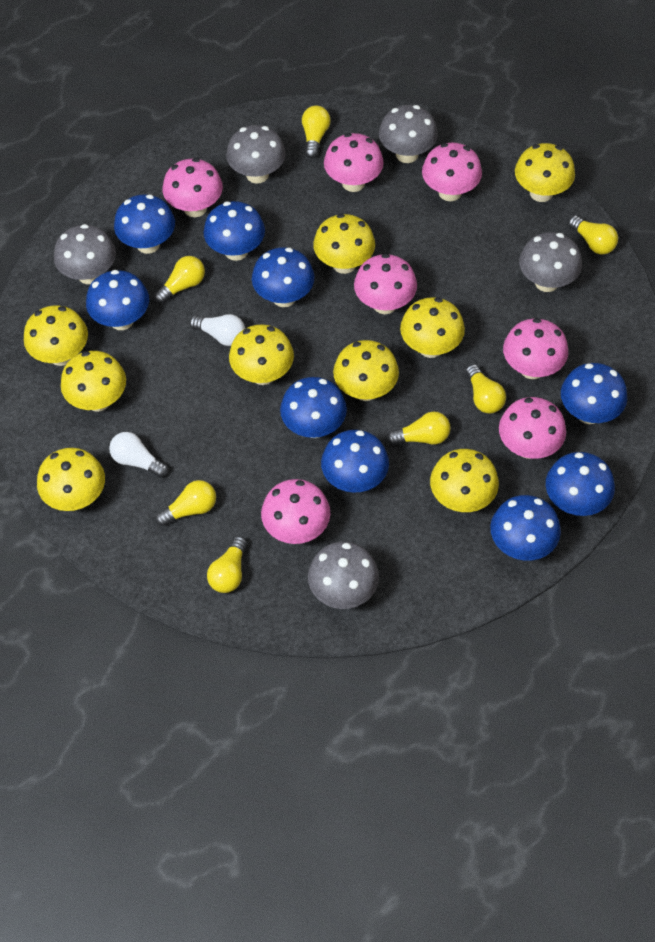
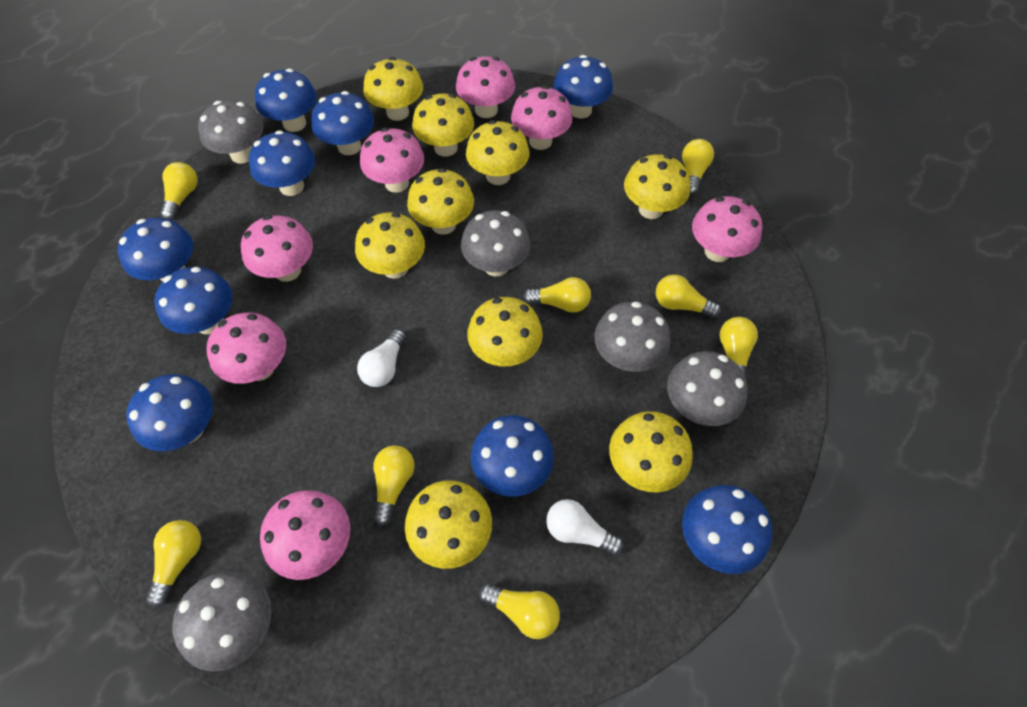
yellow light bulb: [154,256,205,304] [155,480,216,526] [207,536,247,593] [302,105,331,158] [387,411,451,445] [466,364,506,414] [569,216,618,254] = 7 -> [146,520,201,608] [160,162,198,220] [373,445,415,527] [479,583,560,639] [523,277,591,313] [656,274,721,318] [682,139,714,195] [720,317,758,378] = 8

